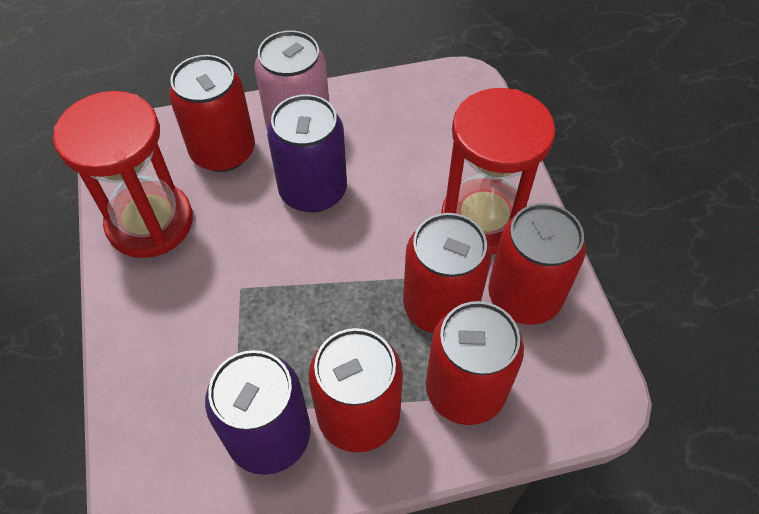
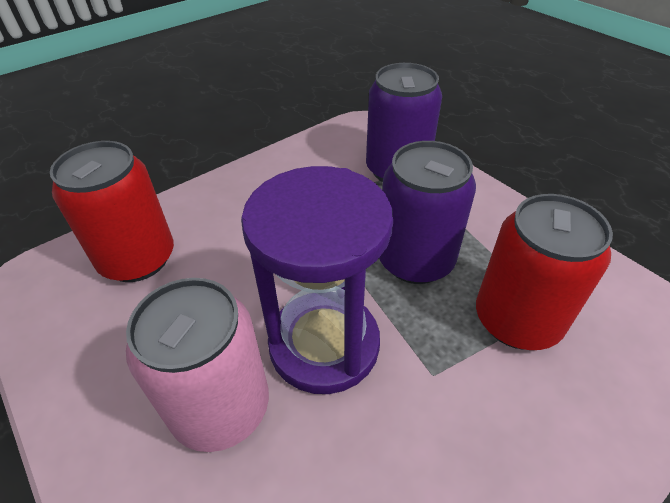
purple hourglass: none = 0 -> [241,166,393,394] = 1
red can: [169,55,255,172] [308,328,403,453] [403,213,491,333] [426,301,524,425] [488,203,586,325] = 5 -> [50,141,174,282] [476,194,613,350] = 2
red hourglass: [53,91,193,258] [441,88,555,254] = 2 -> none = 0

